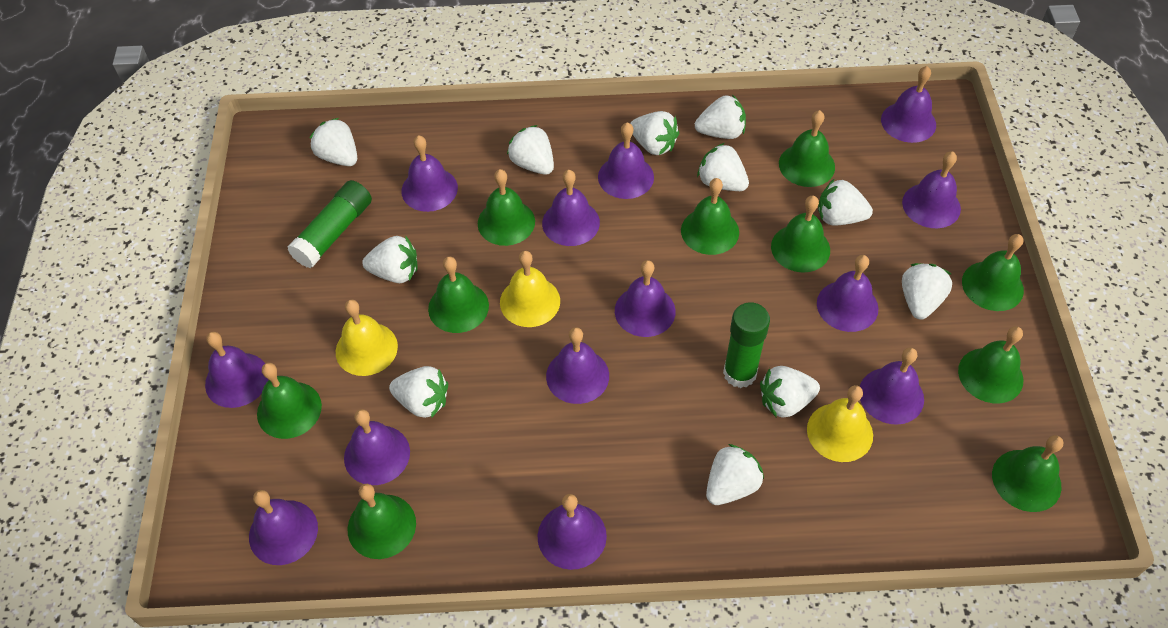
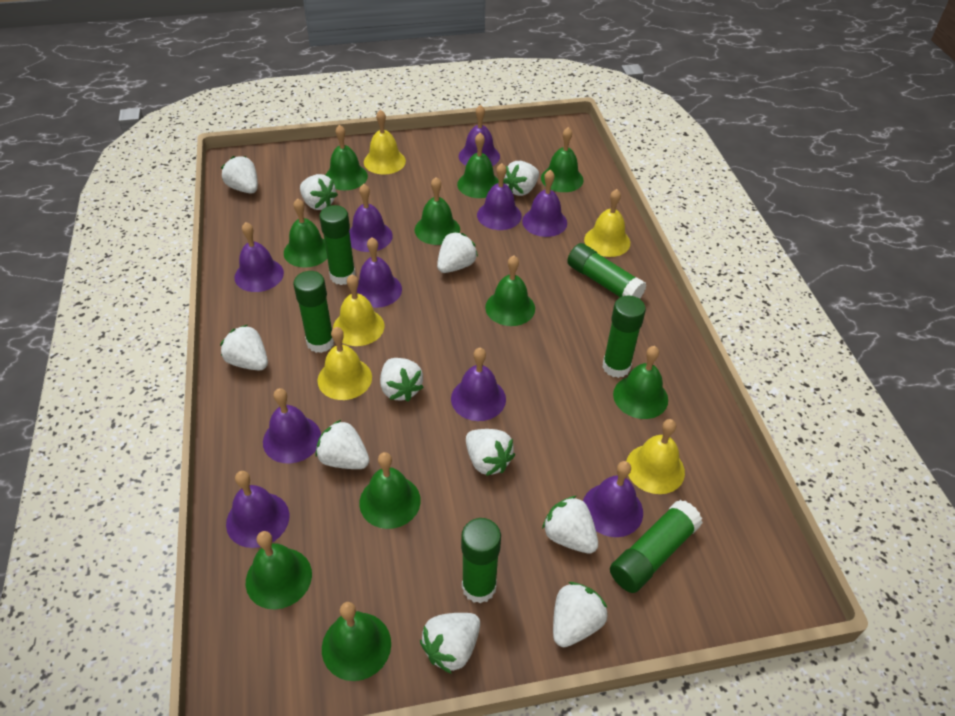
green glue stick: [287,180,372,268] [723,302,770,388] = 2 -> [293,271,334,353] [319,205,355,285] [461,518,501,603] [567,243,646,299] [603,296,646,378] [610,500,703,593] = 6
purple bell: [205,332,269,408] [249,490,318,565] [344,409,410,485] [401,135,458,212] [538,494,607,570] [542,170,600,246] [546,327,609,404] [598,122,654,199] [615,260,676,337] [817,255,878,332] [860,347,924,425] [881,66,936,143] [902,151,961,228] = 13 -> [226,471,289,548] [234,222,284,292] [263,388,321,463] [349,184,393,252] [357,237,402,308] [451,348,506,421] [459,105,500,166] [477,163,522,230] [522,170,567,237] [583,461,643,537] = 10
yellow bell: [336,300,398,376] [500,251,560,327] [807,385,873,462] = 3 -> [317,327,372,400] [333,274,385,346] [364,110,406,175] [584,189,630,257] [626,419,685,494] = 5

